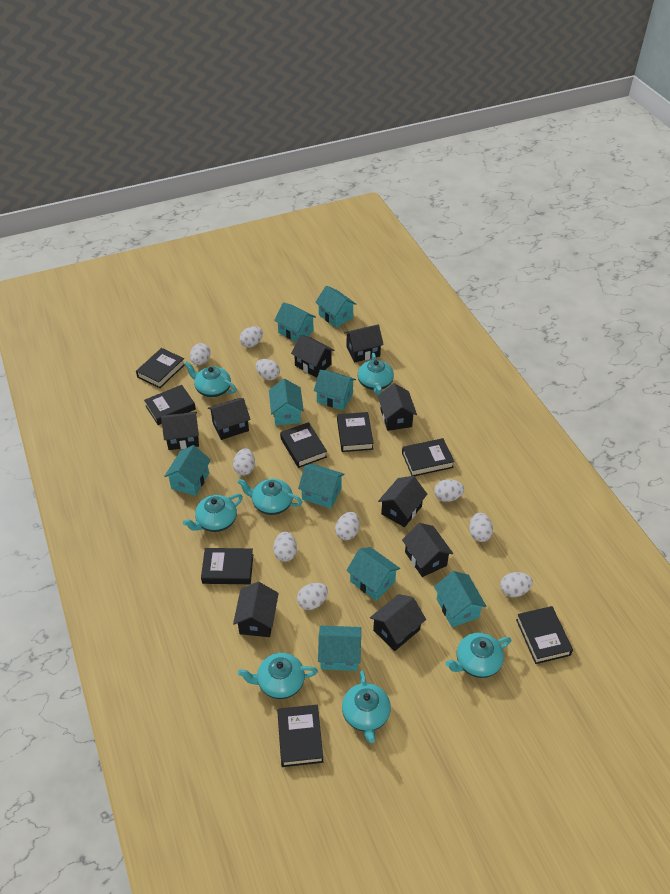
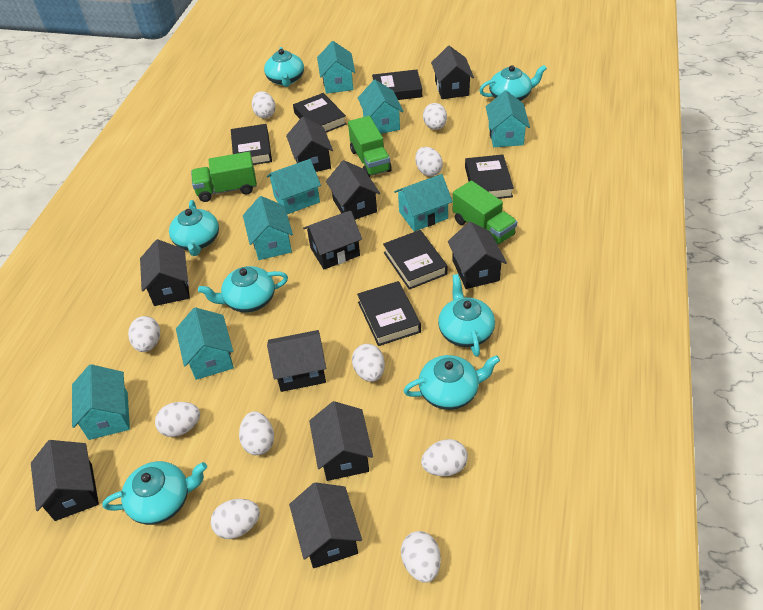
black book: [136,348,184,388] [144,385,196,425] [201,548,253,584] [277,705,323,767] [280,422,327,468] [337,412,374,452] [402,438,454,476] [516,606,573,664] = 8 -> [231,124,272,165] [293,93,346,132] [357,281,421,346] [372,69,422,100] [383,230,447,290] [465,154,514,199] = 6
black house: [161,412,199,450] [208,398,251,440] [233,582,279,637] [291,335,335,378] [344,324,384,362] [370,594,426,651] [378,383,417,431] [378,476,427,527] [402,523,453,577] = 9 -> [31,440,99,521] [140,239,190,306] [267,330,326,392] [286,117,333,172] [289,482,362,568] [303,211,362,270] [309,401,373,481] [326,160,380,220] [431,46,474,99] [448,221,507,289] = 10
green truck: none = 0 -> [191,152,257,202] [348,116,392,177] [453,181,517,245] = 3
turquoise house: [164,445,211,496] [269,379,304,425] [274,302,316,342] [298,464,345,509] [314,370,356,410] [315,286,356,328] [318,626,361,671] [346,547,400,601] [434,571,487,627] = 9 -> [72,364,130,440] [176,307,234,380] [243,196,293,260] [267,159,321,214] [317,41,355,94] [358,80,404,134] [394,174,453,232] [486,90,530,147] = 8

